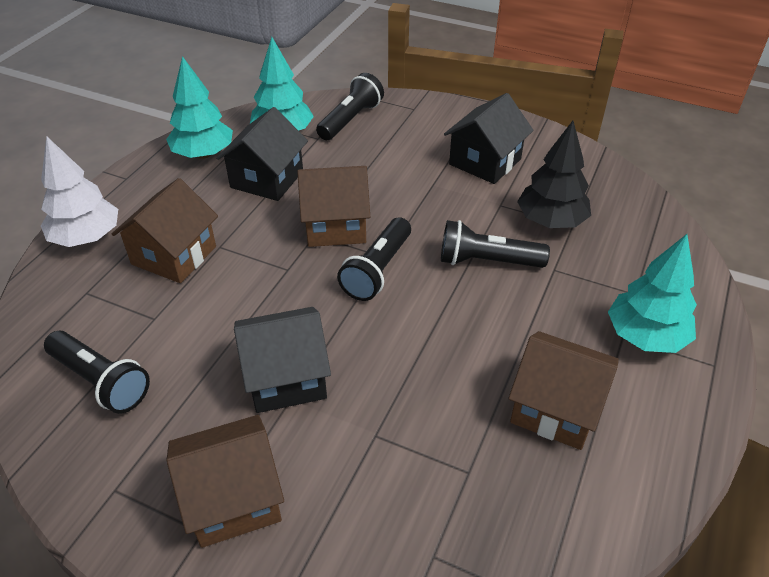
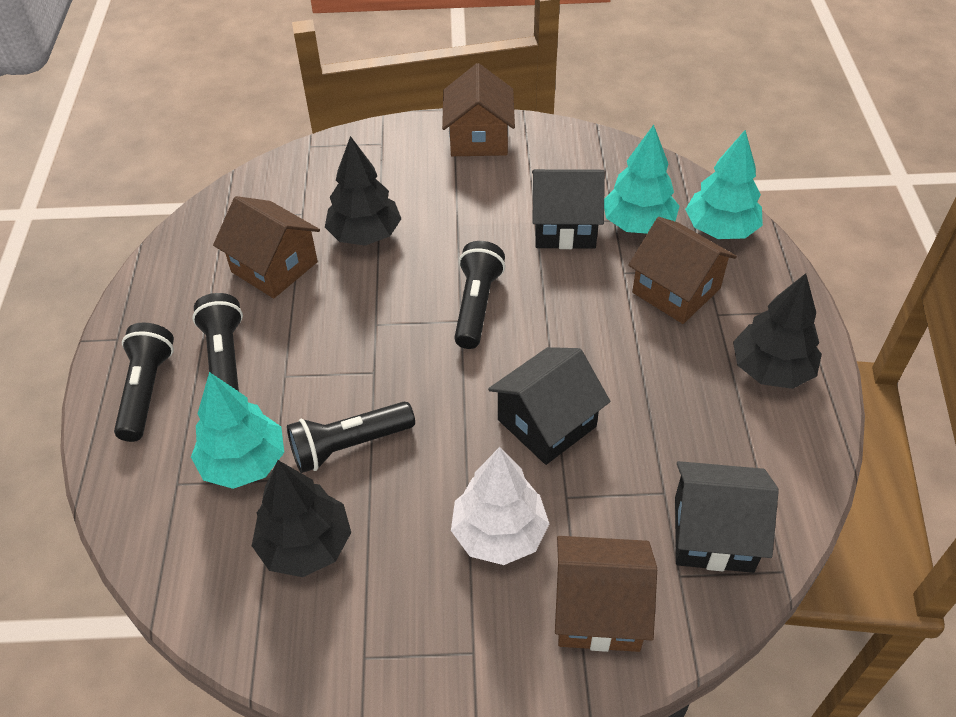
black tree: [517,121,591,228] = 1 -> [252,460,351,577] [325,136,402,246] [733,273,822,389] = 3

